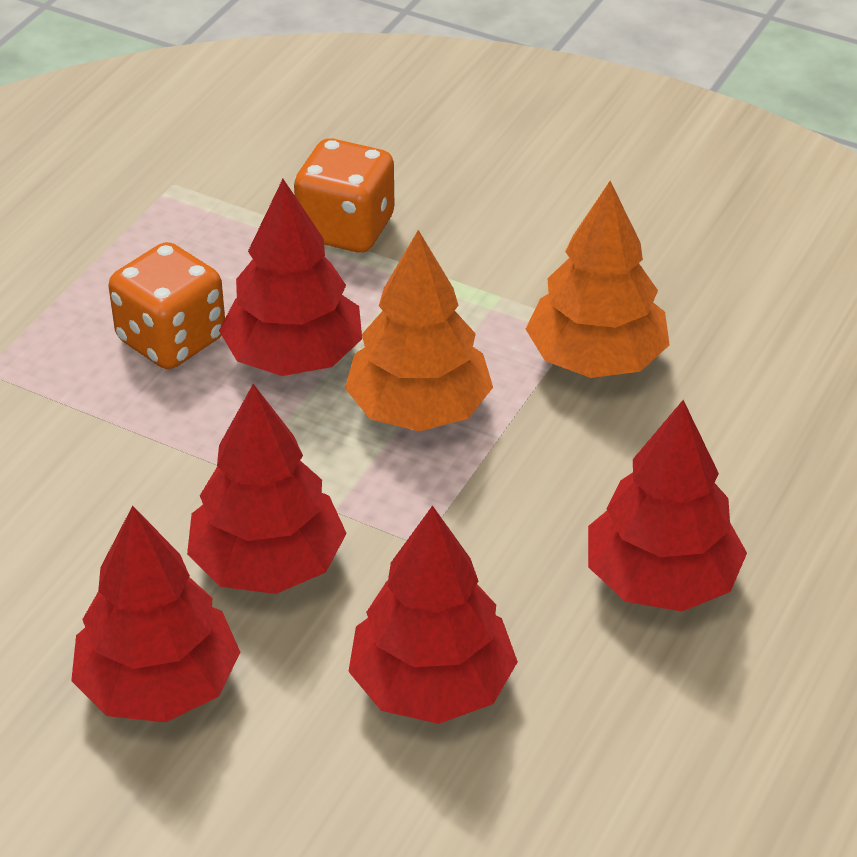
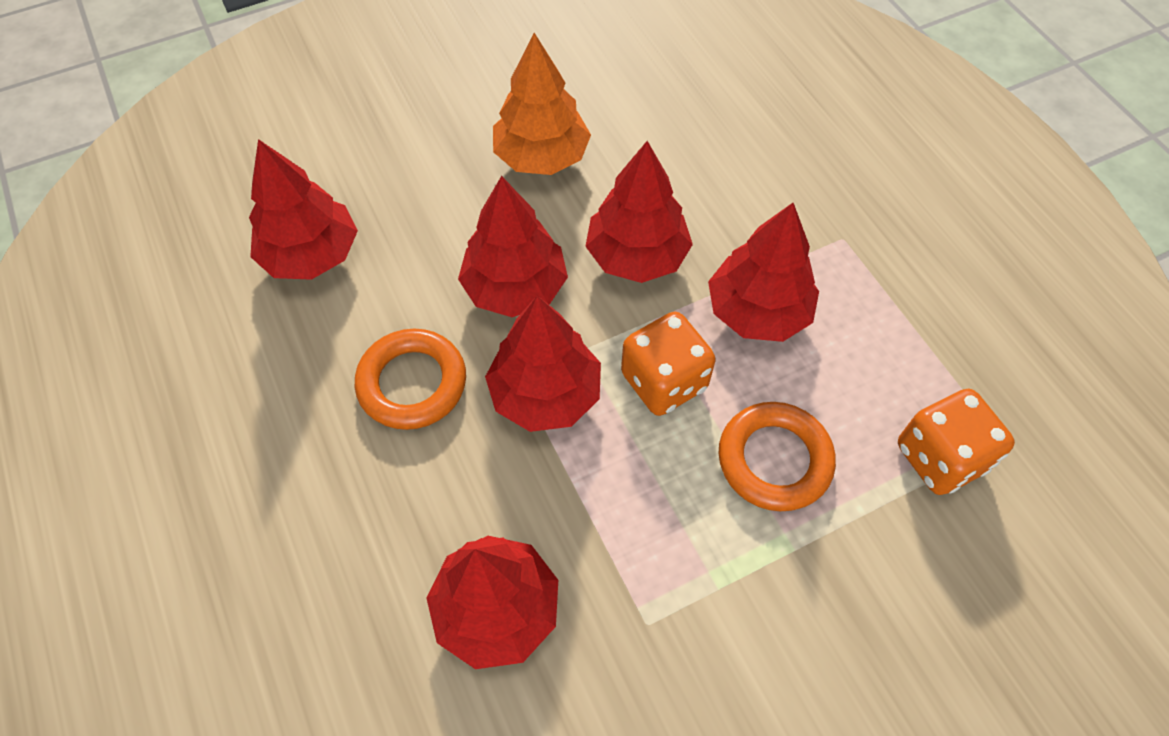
orange ring: none = 0 -> [355,329,466,430] [719,402,836,511] = 2
orange tree: [345,230,493,431] [526,181,670,378] = 2 -> [493,33,591,175] = 1
red tree: [71,506,241,722] [187,384,347,594] [219,179,362,376] [348,505,518,724] [588,400,747,612] = 5 -> [249,139,358,280] [426,536,558,669] [458,176,568,317] [485,295,601,432] [585,141,693,283] [708,203,819,342] = 6

